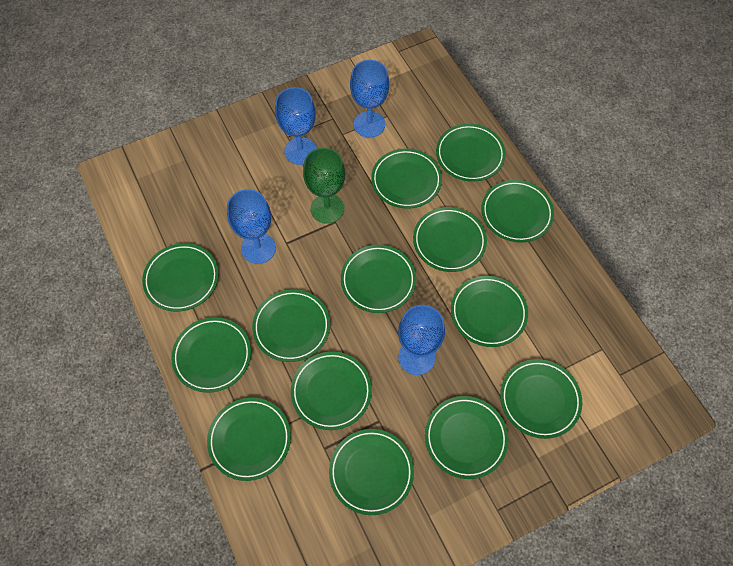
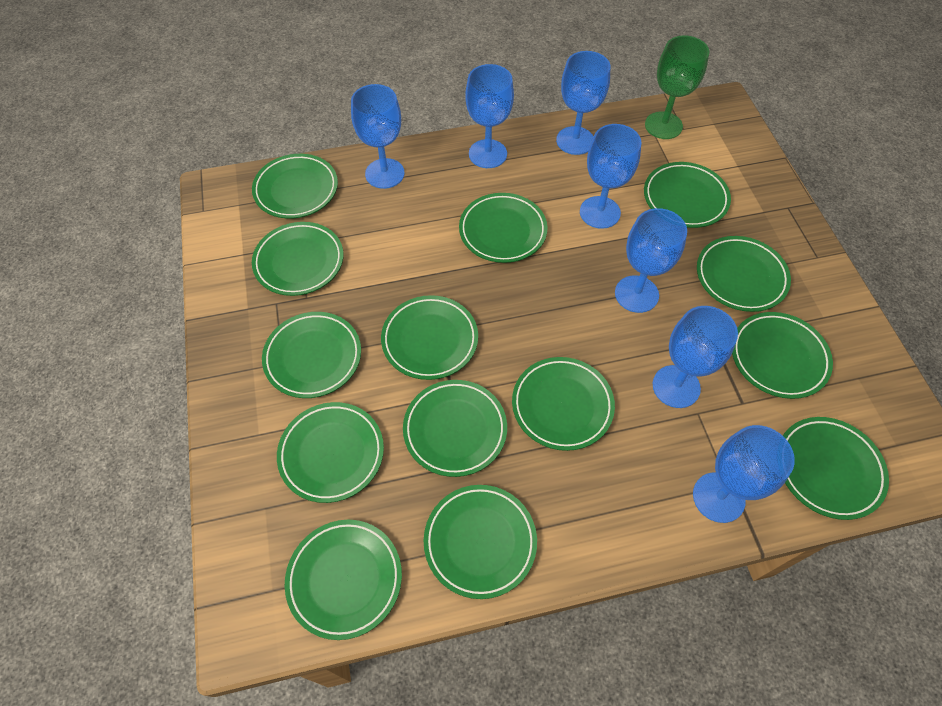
blue goblet: [227,189,276,264] [275,87,317,165] [350,60,389,138] [398,305,445,375] = 4 -> [351,84,405,189] [465,64,514,168] [556,51,611,155] [580,124,642,229] [615,208,687,313] [653,306,738,408] [693,425,795,523] = 7

